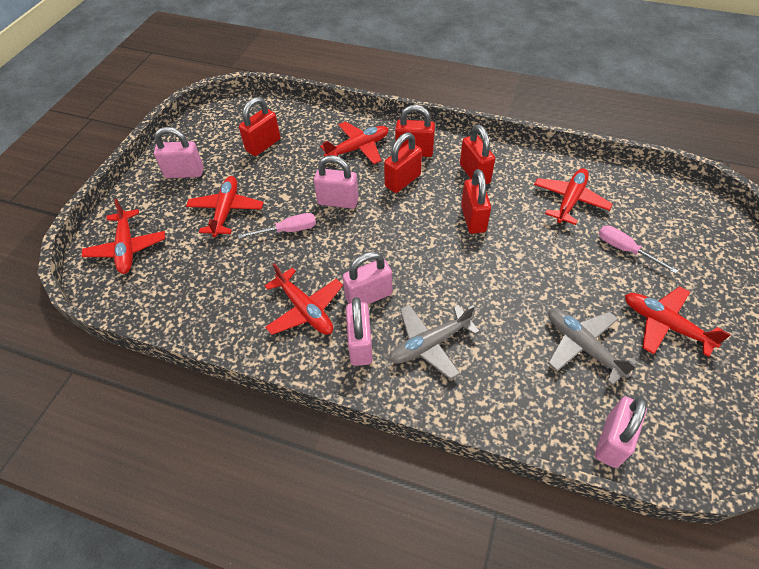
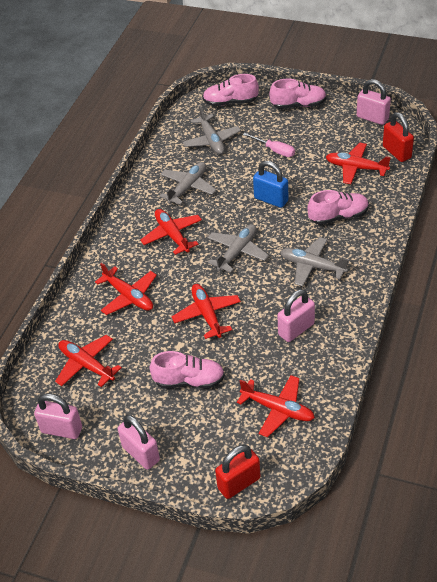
blue padlock: none = 0 -> [253,161,288,208] = 1
grey plane: [389,304,480,380] [548,308,637,385] = 2 -> [160,162,217,205] [183,106,241,154] [208,224,269,273] [280,237,350,286] = 4
pink padlock: [154,127,204,178] [314,155,359,209] [343,251,392,304] [346,297,373,366] [595,396,647,468] = 5 -> [34,393,82,439] [118,415,160,470] [277,289,315,342] [357,79,391,125] = 4
pink screwdriver: [238,213,316,238] [599,225,678,274] = 2 -> [243,133,295,157] = 1
pink shoe: none = 0 -> [150,351,225,389] [203,74,259,106] [270,78,327,109] [307,190,369,225] = 4
red padlock: [239,97,280,156] [384,132,422,193] [395,105,435,157] [460,124,495,184] [461,169,491,234] = 5 -> [215,445,260,499] [383,112,414,162] = 2

